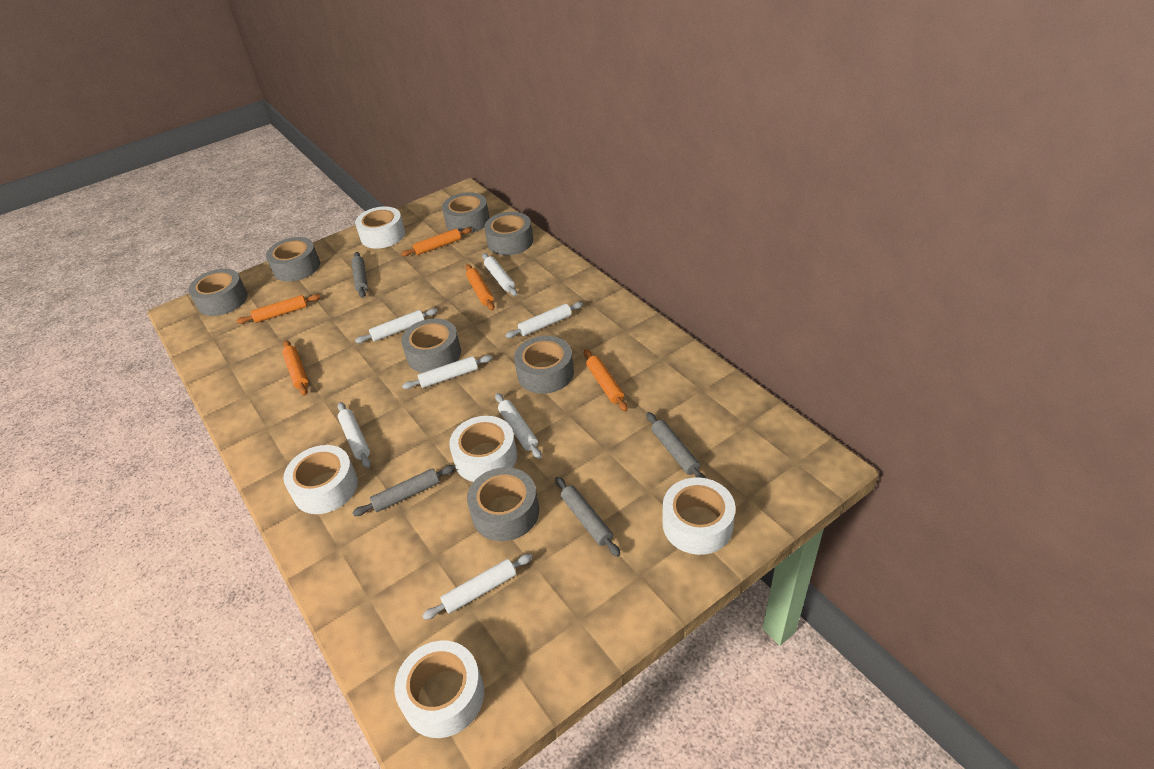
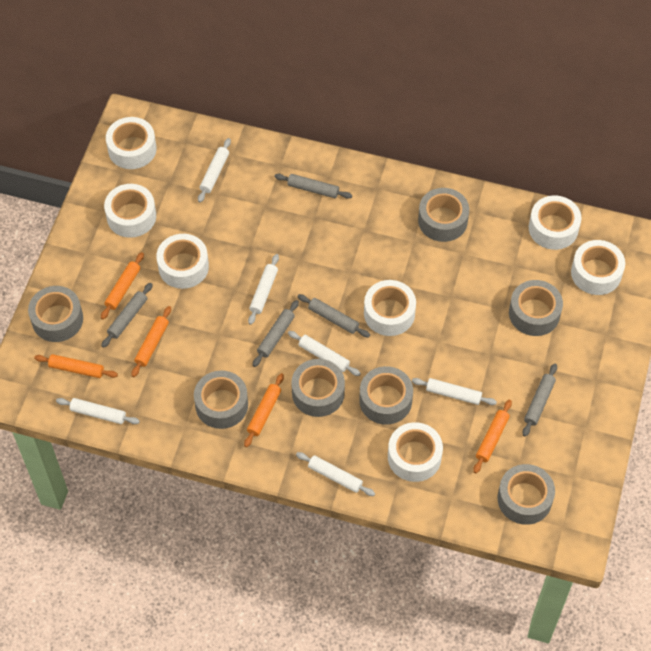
grey rolling pin: [351,252,368,298] [352,465,455,516] [555,477,620,557] [646,412,706,478] = 4 -> [101,283,153,348] [253,300,299,367] [275,174,352,199] [298,294,370,337] [523,363,557,437] = 5
white rolling pin: [338,402,371,468] [355,308,438,343] [402,355,492,389] [422,554,533,620] [482,253,517,296] [495,393,542,459] [505,302,583,338] = 7 -> [56,398,140,424] [198,138,231,202] [248,254,279,325] [288,331,361,376] [296,452,375,496] [412,378,497,405] = 6
white tape: [283,445,358,514] [355,206,405,249] [394,640,484,738] [449,416,517,482] [663,477,736,555] = 5 -> [104,184,156,238] [106,117,156,169] [156,234,209,289] [364,280,416,336] [388,422,443,482] [529,196,581,250] [571,240,625,295] = 7

